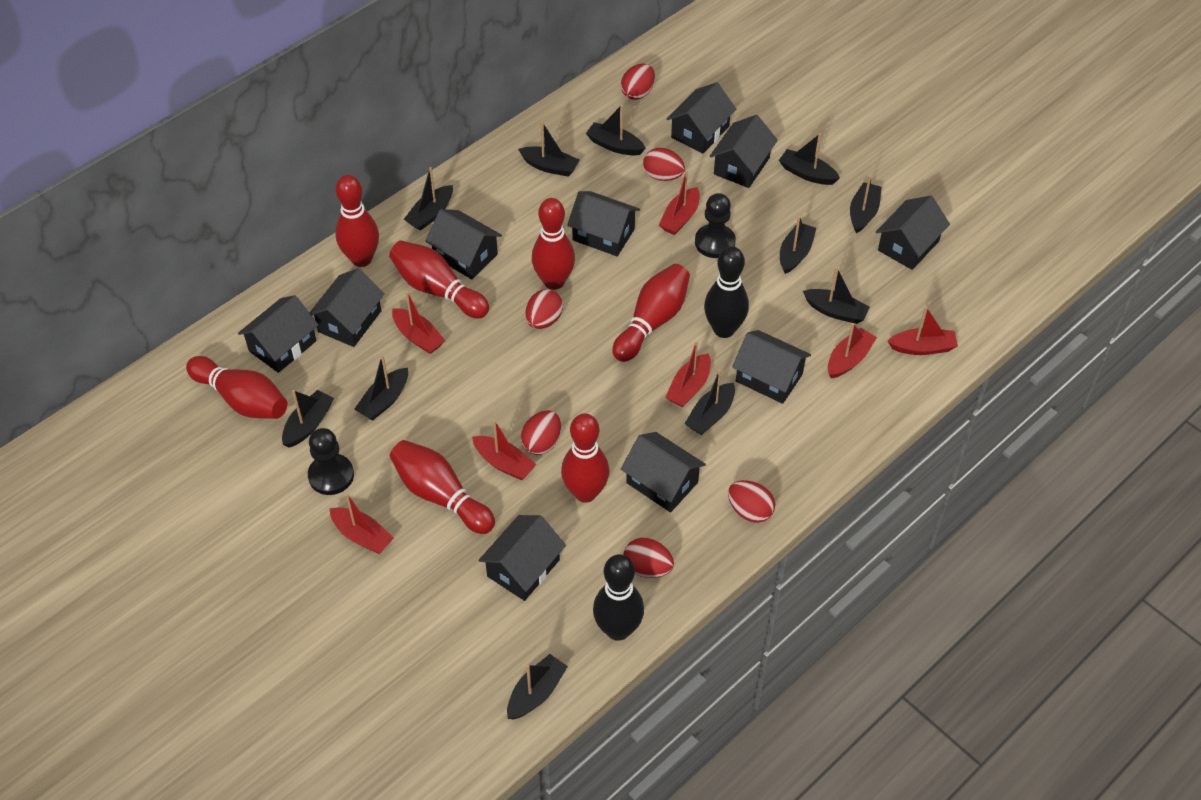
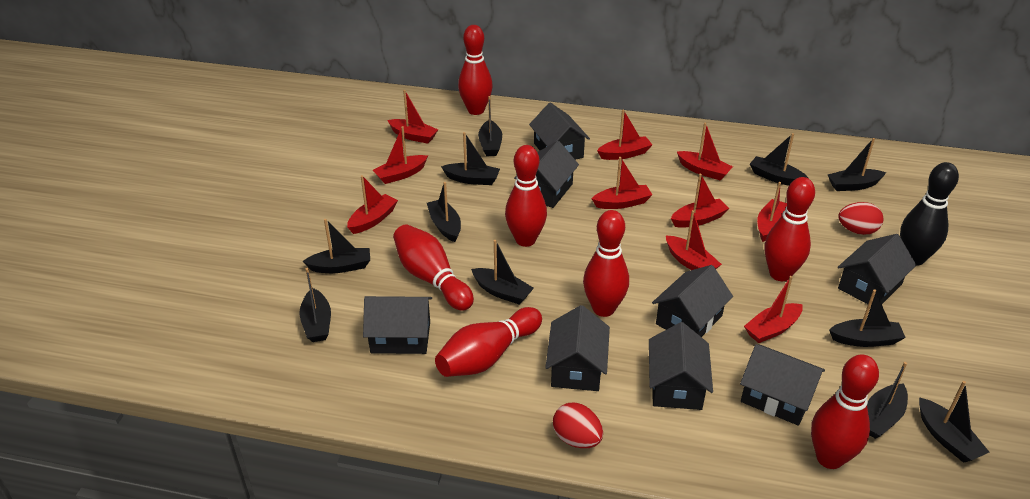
black bowling pin: [593,554,644,641] [704,246,749,338] = 2 -> [900,162,959,266] = 1
black house: [238,295,318,373] [309,268,385,347] [425,209,502,279] [478,515,566,601] [567,191,640,256] [621,432,706,512] [667,82,736,153] [709,115,778,188] [732,330,811,404] [876,196,950,270] = 10 -> [363,296,432,354] [514,141,579,208] [529,103,590,160] [545,305,610,391] [649,322,713,410] [652,265,733,337] [740,344,825,426] [838,234,916,306] = 8
black pawn: [308,428,354,495] [695,193,736,258] = 2 -> none = 0
red boat: [329,493,394,554] [392,291,445,354] [472,420,537,480] [659,170,700,235] [665,341,711,407] [828,323,877,379] [888,307,958,355] = 7 -> [347,175,398,234] [373,126,428,184] [388,90,438,144] [592,157,652,209] [597,109,653,160] [666,210,722,270] [671,174,729,228] [677,123,733,180] [744,276,803,343] [757,182,787,242] = 10
red egg: [521,410,561,455] [526,289,563,329] [621,64,655,100] [624,538,674,578] [643,148,685,181] [728,480,775,523] = 6 -> [553,403,603,448] [838,202,884,235] = 2

